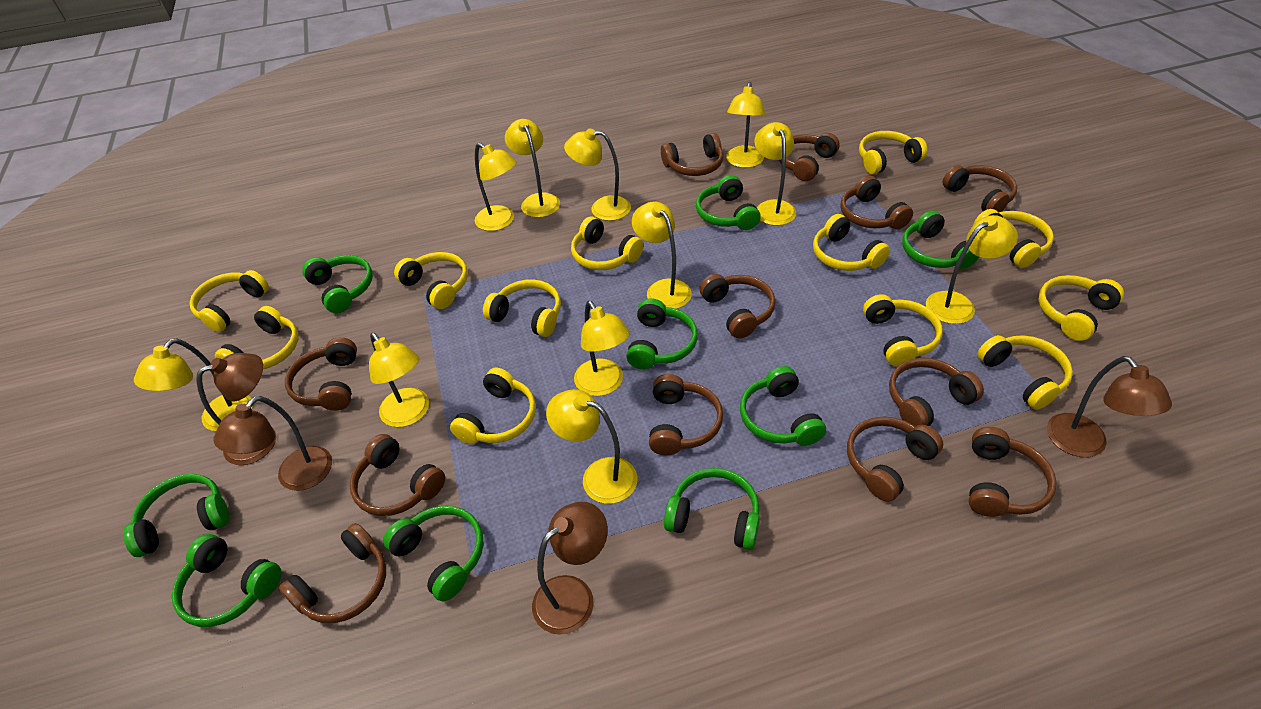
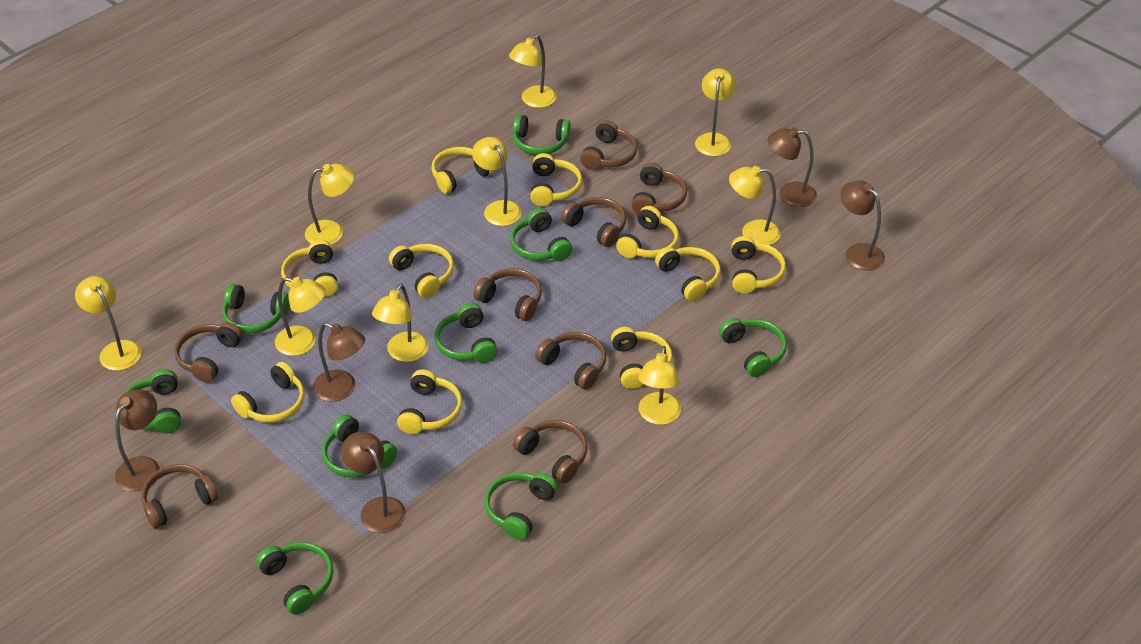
brown headphones: [279,523,386,623] [285,337,357,411] [350,434,445,516] [649,374,723,455] [661,133,723,176] [699,274,776,339] [779,133,840,181] [841,176,913,229] [847,416,943,502] [889,358,984,426] [943,165,1017,213] [969,427,1057,517] = 12 -> [141,464,218,529] [174,322,243,383] [474,268,542,321] [513,420,588,484] [535,332,606,390] [561,197,626,247] [580,120,637,170] [632,163,687,214] = 8
brown lamp: [196,353,276,465] [214,396,332,491] [532,502,608,635] [1047,356,1172,457] = 4 -> [115,389,160,492] [313,322,365,402] [341,432,406,533] [768,127,817,207] [840,180,885,271] = 5
yellow headphones: [189,270,269,332] [215,306,299,369] [394,252,468,309] [450,368,536,444] [483,279,561,337] [571,217,644,270] [813,214,890,271] [859,131,928,174] [863,294,943,366] [974,209,1054,268] [977,335,1073,410] [1038,275,1124,341] = 12 -> [231,362,305,423] [281,240,338,297] [389,244,454,298] [397,369,463,434] [431,147,494,194] [530,153,582,206] [611,327,673,389] [616,206,679,258] [655,247,721,301] [731,236,786,294] = 10
yellow lamp: [134,339,253,431] [369,333,429,427] [475,143,517,231] [505,119,560,218] [546,389,638,504] [564,128,631,221] [574,301,630,396] [632,201,692,309] [726,82,765,168] [754,122,796,226] [926,215,1018,324] = 11 -> [75,276,142,371] [275,277,326,356] [305,164,354,245] [372,284,428,362] [472,137,522,226] [509,35,557,108] [638,346,681,425] [695,68,736,156] [729,166,781,245] = 9

